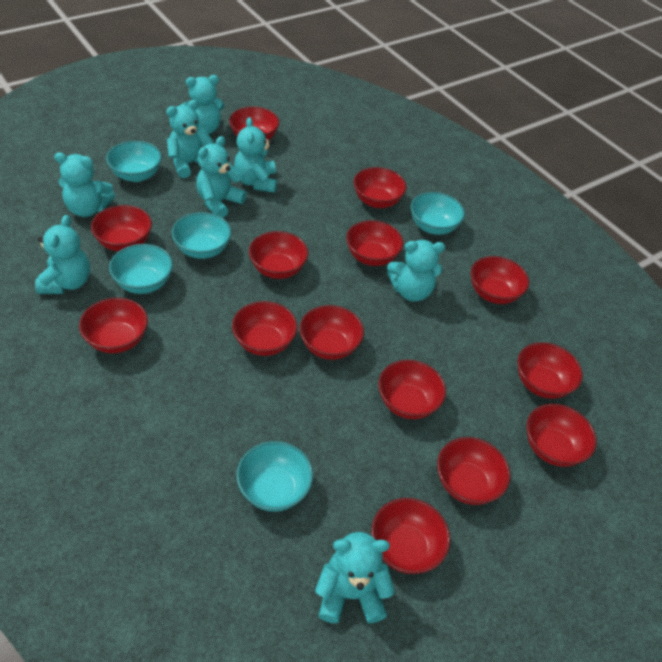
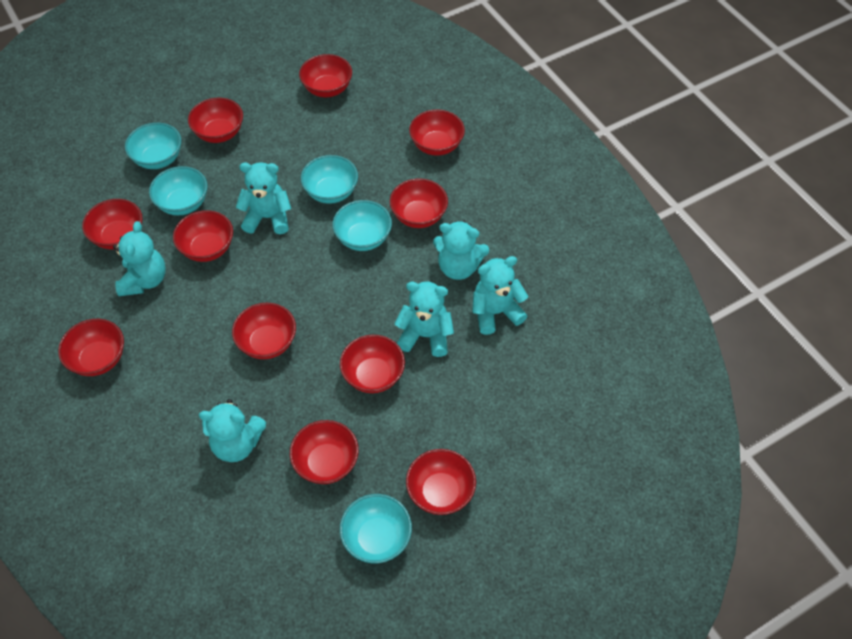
red bowl: [79,298,148,353] [91,205,152,251] [229,107,279,140] [232,301,298,356] [249,231,308,279] [299,305,364,360] [346,220,404,266] [353,167,407,208] [371,498,450,574] [378,360,446,419] [437,437,511,505] [471,256,529,304] [518,342,583,399] [527,404,597,467] = 14 -> [58,319,124,376] [82,199,143,250] [173,210,233,262] [188,98,243,143] [232,303,296,359] [290,420,359,484] [299,54,352,97] [340,335,405,393] [390,178,448,228] [406,449,476,515] [409,110,465,156] = 11
turquoise teddy bear: [35,215,90,294] [54,152,115,217] [166,100,214,178] [181,75,225,134] [196,136,247,218] [234,117,277,193] [315,532,395,624] [387,240,445,302] = 8 -> [113,221,166,296] [199,399,266,462] [236,162,291,234] [395,281,454,357] [433,220,489,280] [472,256,528,335] = 6

